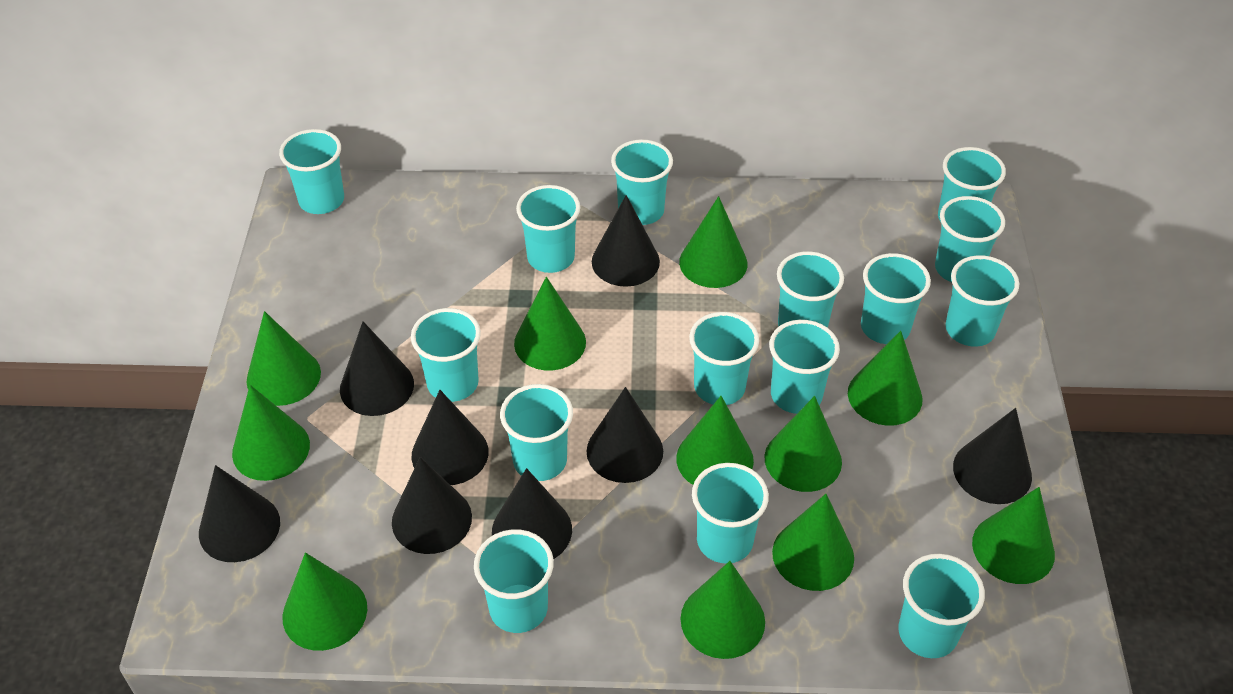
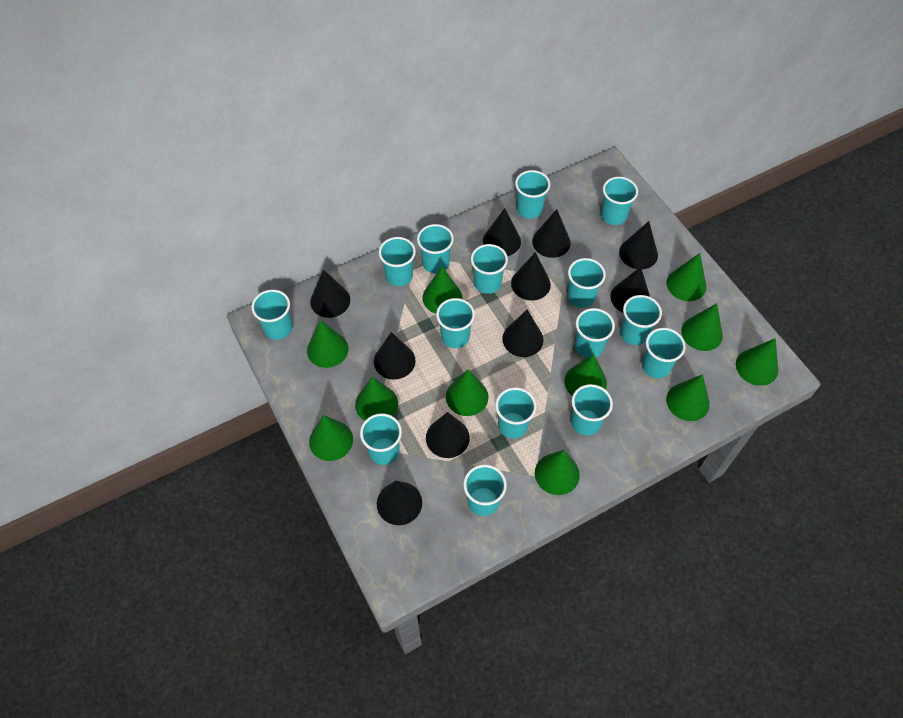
black cone: [199,465,280,562] [340,322,414,416] [392,457,472,554] [412,390,489,485] [492,468,572,559] [586,387,663,483] [592,195,660,287] [953,408,1032,504] = 8 -> [310,270,350,318] [374,332,415,379] [377,481,422,525] [426,412,470,458] [483,208,521,256] [502,310,544,357] [511,252,551,301] [532,209,571,258] [610,267,650,313] [619,221,658,269] = 10

